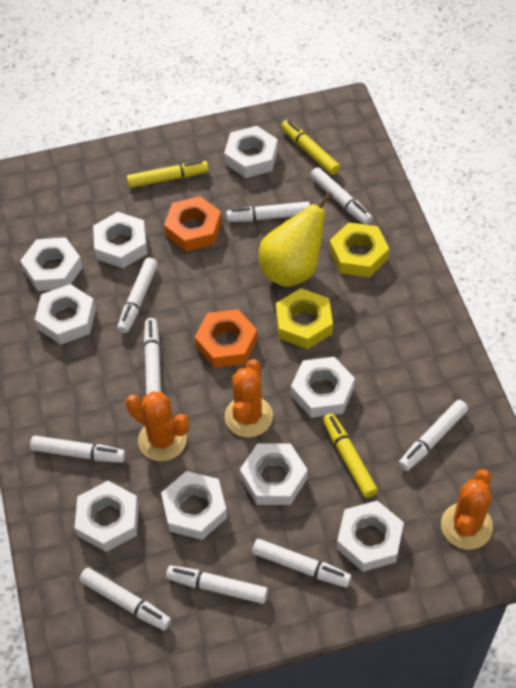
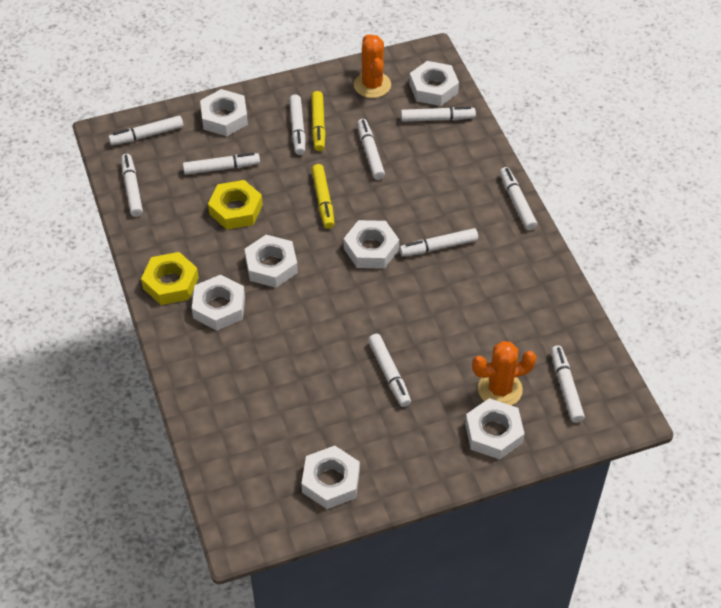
orange cactus: [126,391,189,461] [225,359,273,438] [441,469,493,549] = 3 -> [354,34,391,98] [472,341,536,406] = 2
orange nut: [164,196,222,251] [195,309,258,368] = 2 -> none = 0
white marker: [30,436,126,463] [79,568,171,631] [117,258,158,333] [144,318,161,395] [166,565,268,604] [226,202,310,222] [252,539,351,588] [310,167,373,225] [398,400,468,471] = 9 -> [108,116,183,145] [121,154,143,217] [183,153,260,175] [289,94,305,155] [357,119,385,180] [368,334,411,407] [399,228,478,257] [401,107,476,122] [500,167,537,230] [551,345,585,423] = 10
white nut: [20,237,83,291] [35,284,96,345] [74,481,139,552] [93,212,148,268] [161,471,227,540] [224,126,278,178] [240,443,308,505] [291,357,355,418] [337,500,404,572] = 9 -> [192,275,245,331] [200,89,248,136] [245,235,298,288] [301,446,360,509] [344,220,399,269] [409,61,459,106] [465,398,525,460] = 7
yellow marker: [127,160,209,188] [281,120,340,175] [323,413,378,498] = 3 -> [311,91,326,151] [311,164,335,229] = 2
yellow pear: [259,192,333,287] = 1 -> none = 0

